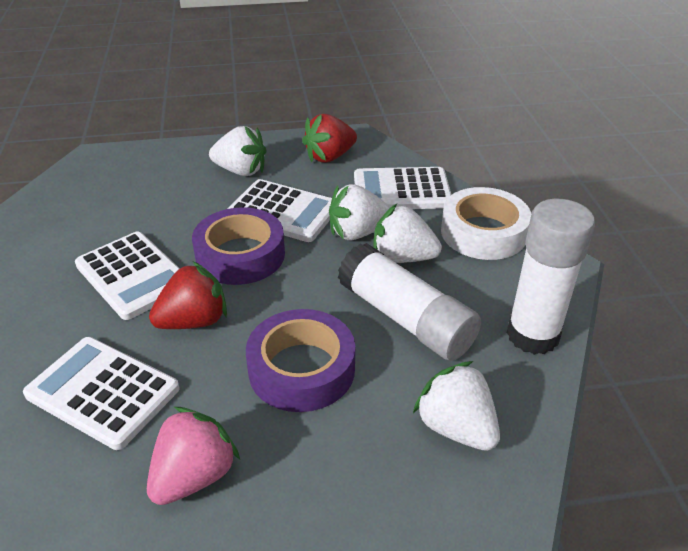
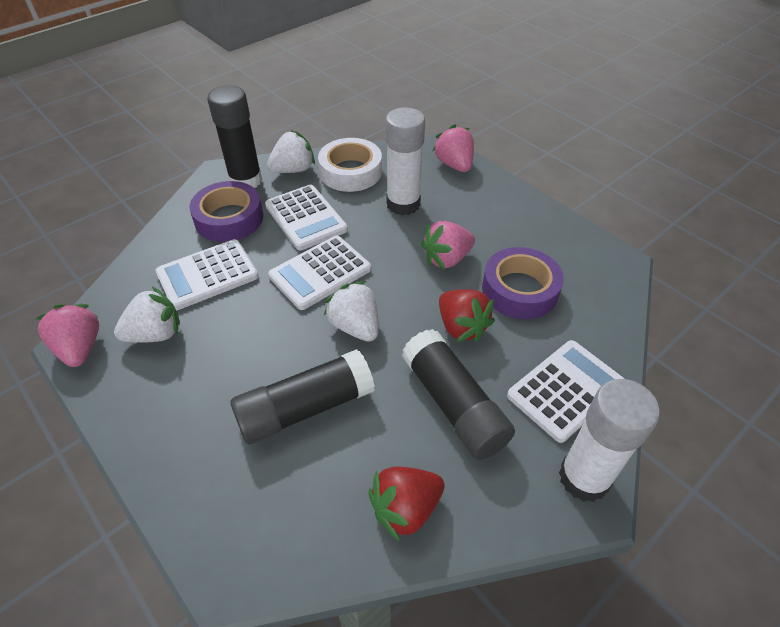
black glue stick: none = 0 -> [207,85,262,188] [230,349,375,444] [402,329,515,460] = 3
pink strawberry: [147,407,240,505] = 1 -> [35,304,99,367] [421,221,475,270] [433,124,474,172] = 3
white strawberry: [209,126,266,176] [329,184,390,240] [373,204,442,263] [413,361,500,451] = 4 -> [114,286,180,343] [267,130,315,173] [324,281,379,342] = 3

